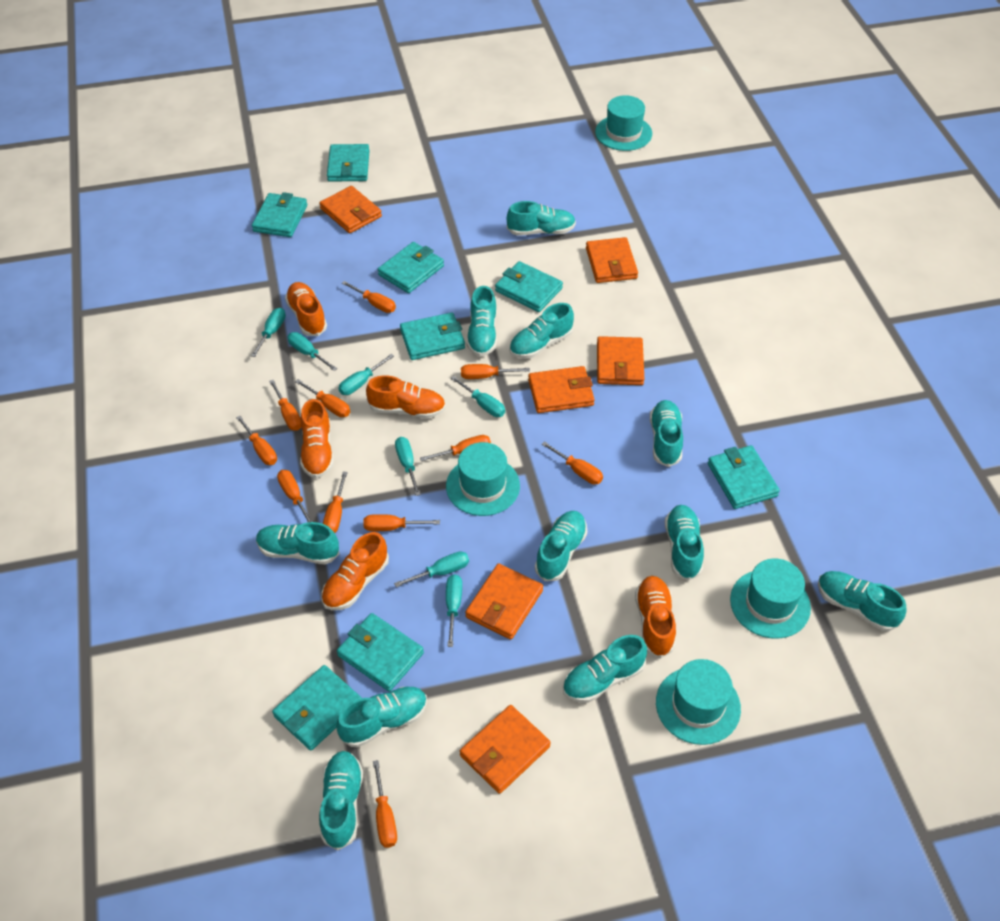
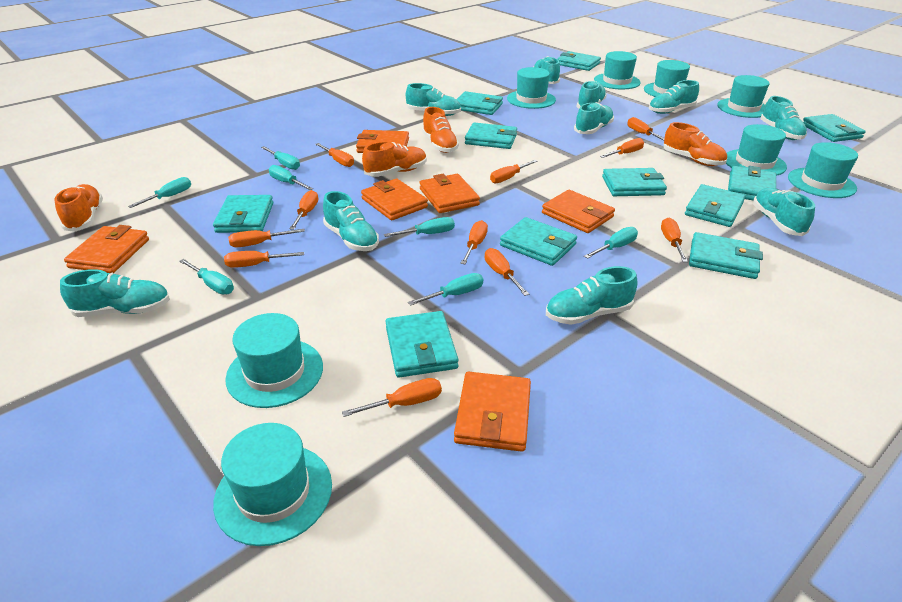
orange shoe: [285,282,327,336] [300,399,334,478] [322,532,389,610] [366,375,446,418] [635,576,676,658] = 5 -> [54,184,103,232] [362,142,427,177] [422,107,459,153] [664,122,727,166] = 4
turquoise hat: [446,442,520,516] [595,95,652,151] [656,659,741,745] [730,558,811,639] = 4 -> [213,423,332,546] [225,313,323,408] [507,67,556,109] [594,51,641,89] [644,60,690,97] [717,75,770,118] [726,124,787,176] [788,142,858,198] = 8
turquoise shoe: [256,522,340,564] [319,751,363,850] [336,687,427,747] [466,286,497,357] [507,201,576,236] [509,303,574,359] [535,511,587,581] [563,635,647,703] [650,400,683,467] [665,505,704,581] [818,571,907,631] = 11 -> [60,269,170,317] [323,191,379,251] [406,83,461,116] [534,56,560,84] [546,266,637,325] [574,102,614,134] [577,81,607,109] [649,80,699,114] [753,188,815,236] [761,96,807,140] = 10
turquoise wallet: [252,192,307,237] [272,665,361,751] [327,144,370,182] [337,613,424,692] [378,242,444,293] [400,312,465,360] [495,261,563,312] [708,445,780,509] = 8 -> [213,195,273,233] [385,311,459,378] [456,91,503,115] [465,123,517,149] [500,217,577,266] [557,51,601,71] [602,168,667,196] [685,184,745,227] [689,232,763,279] [728,166,776,200] [803,114,866,142] = 11

